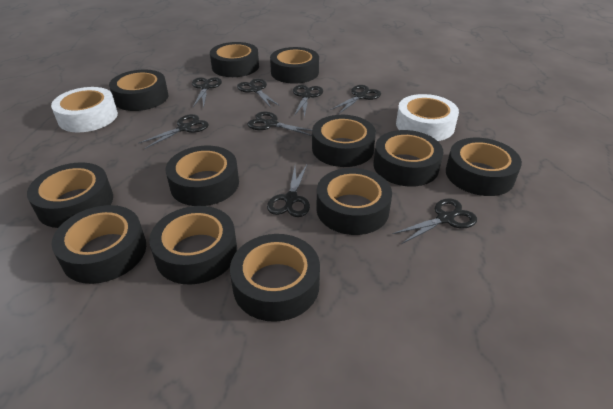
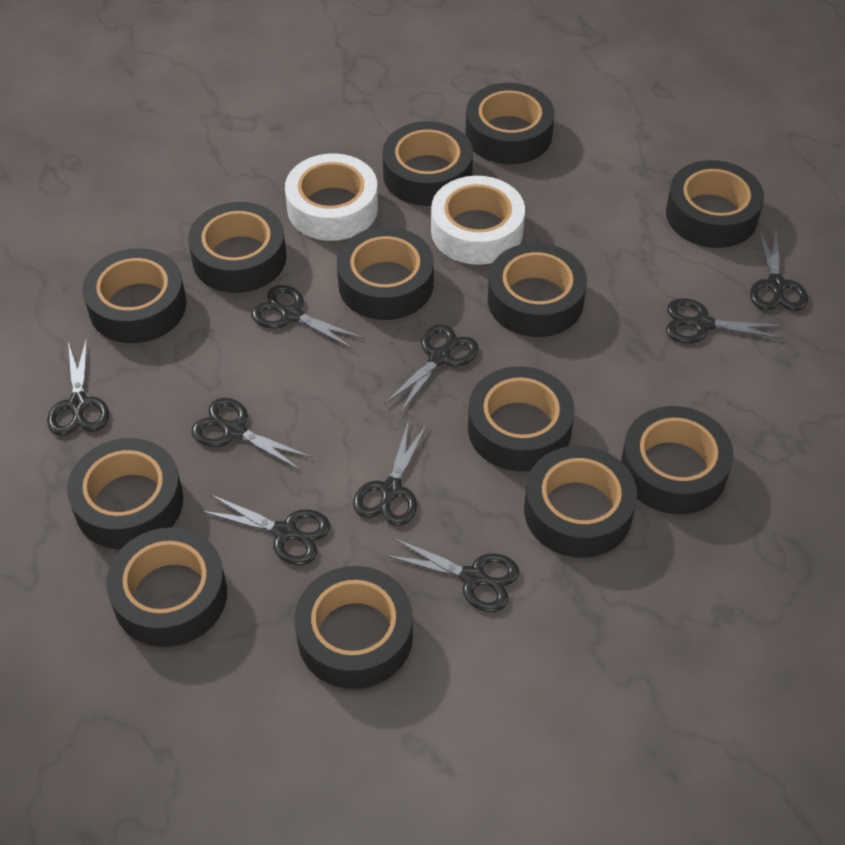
black scissors: [138,114,209,149] [192,77,222,108] [237,79,280,108] [247,112,312,136] [267,165,310,217] [293,85,323,117] [330,85,381,114] [393,198,477,244] = 8 -> [47,337,109,436] [191,398,312,471] [200,494,330,565] [251,285,364,350] [353,420,427,526] [384,324,479,414] [384,537,519,612] [666,298,785,343] [750,228,808,311] = 9
black tape: [27,162,113,228] [51,205,146,284] [109,70,168,111] [149,206,237,285] [165,146,239,206] [210,42,259,77] [230,234,320,322] [270,47,319,84] [312,115,376,167] [317,168,392,235] [373,130,443,187] [446,138,522,196] = 12 -> [67,438,183,549] [82,248,186,343] [106,527,227,647] [188,202,287,293] [295,566,413,689] [337,227,434,320] [382,121,473,206] [465,83,555,164] [468,366,575,471] [488,243,587,337] [524,446,637,558] [621,406,734,514] [666,160,764,248] = 13

